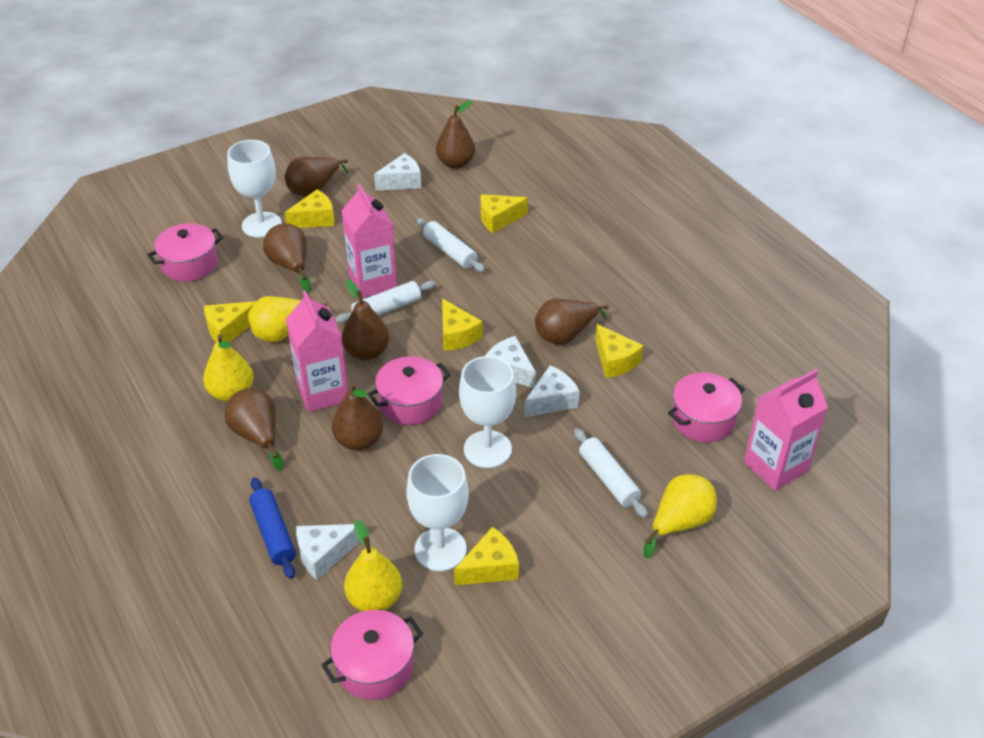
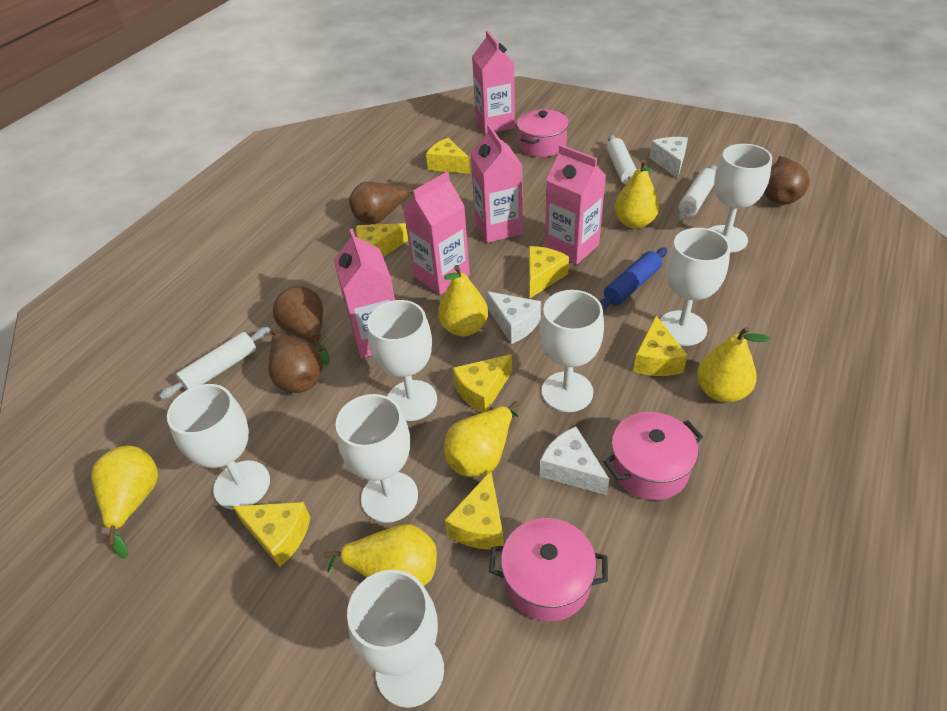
brown pear: [225,389,284,471] [263,223,311,293] [285,157,349,197] [332,382,383,450] [342,280,389,360] [436,100,475,169] [535,299,609,345] = 7 -> [268,330,323,393] [273,286,330,365] [349,182,415,224] [764,156,810,204] = 4
pink carton: [286,290,348,412] [341,184,397,298] [744,369,828,491] = 3 -> [334,228,395,358] [403,172,470,295] [471,124,523,243] [472,30,515,134] [545,145,606,265] = 5
pink pot: [147,223,223,282] [321,610,423,700] [368,356,451,425] [668,372,745,442] = 4 -> [489,518,608,621] [517,109,569,157] [604,412,703,500] = 3
white cheese: [296,524,360,580] [374,153,421,190] [485,336,536,388] [524,365,580,417] = 4 -> [487,291,541,344] [540,426,609,495] [649,137,688,178] = 3
white goblet: [227,140,282,238] [406,454,469,571] [459,356,516,468] = 3 -> [167,384,270,510] [336,394,418,523] [347,570,444,708] [367,300,437,421] [540,290,604,412] [660,228,730,346] [709,144,772,253] = 7
yellow cheese: [204,301,256,342] [284,189,335,228] [442,299,483,351] [454,527,519,585] [480,194,528,233] [595,324,644,378] = 6 -> [232,502,311,567] [356,223,408,257] [426,138,470,174] [445,471,504,550] [453,354,512,413] [529,246,569,298] [633,316,688,376] = 7
yellow pear: [203,334,254,402] [248,296,327,342] [344,519,402,611] [644,474,717,558] = 4 -> [91,446,158,559] [323,524,437,586] [438,265,488,337] [444,401,519,477] [614,160,659,229] [697,326,770,402] = 6

